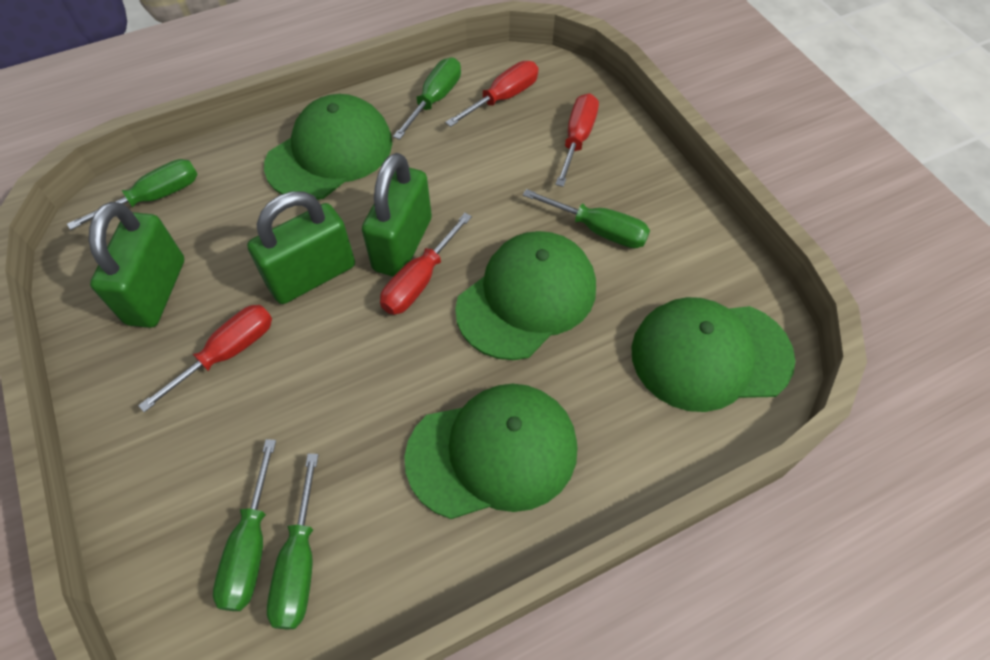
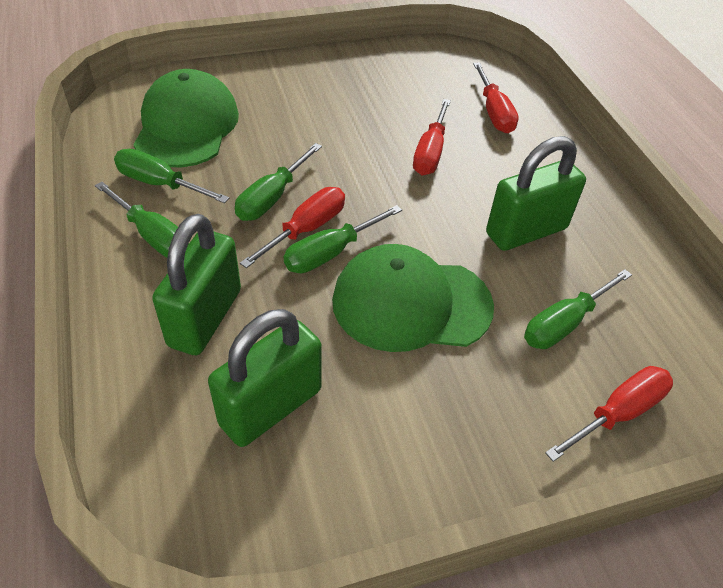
green cap: [264,94,392,200] [404,384,578,519] [455,231,596,360] [631,297,795,412] = 4 -> [133,69,239,167] [332,244,494,352] = 2

